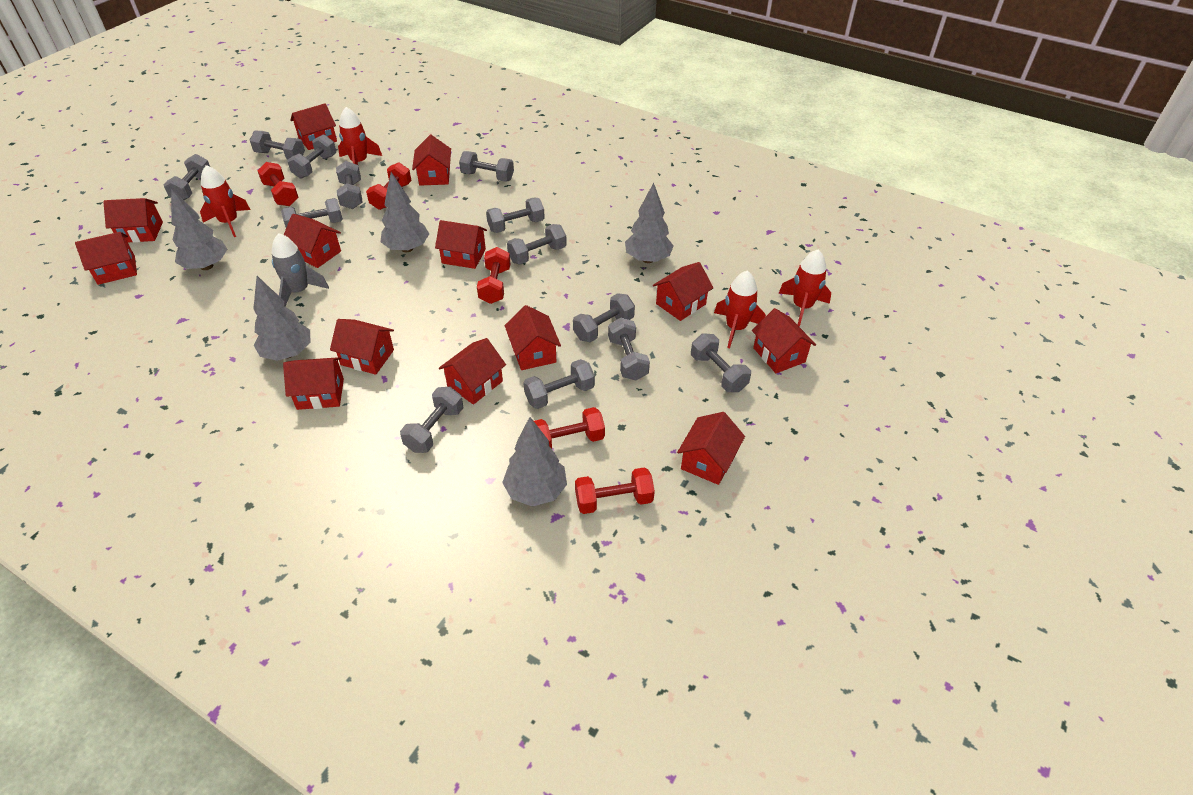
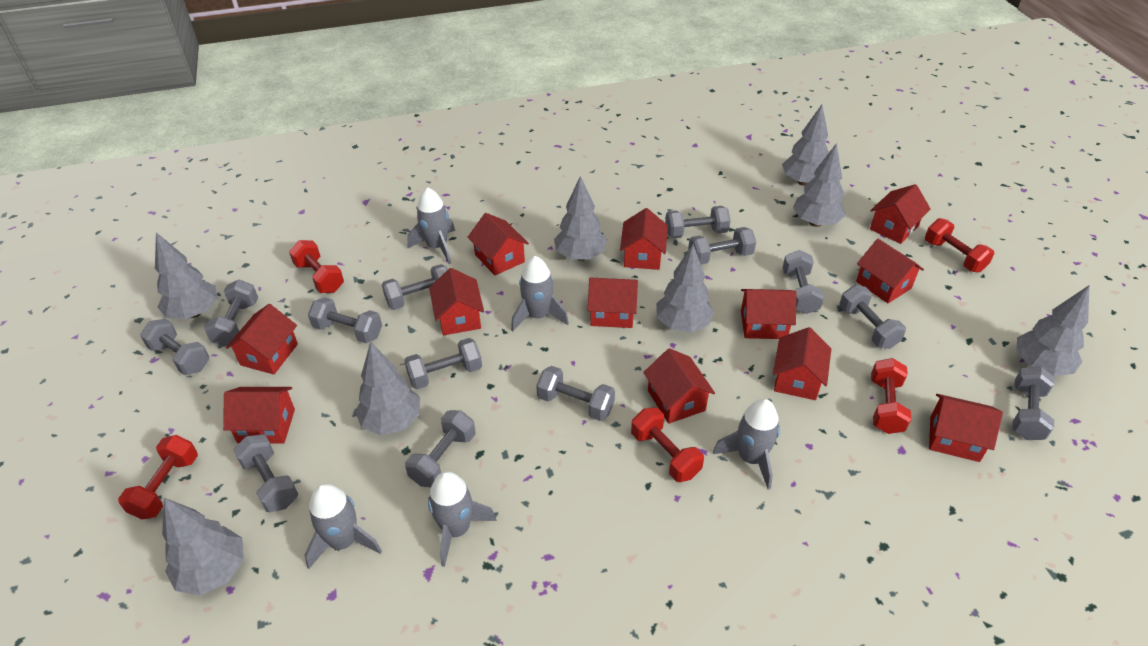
grey rocket: [272,233,329,306] = 1 -> [305,484,382,569] [407,187,455,264] [428,471,497,567] [511,256,569,331] [713,399,780,490] = 5
grey tree: [171,189,227,270] [253,276,310,361] [381,172,429,252] [502,417,567,507] [625,183,673,263] = 5 -> [155,233,217,319] [162,498,244,595] [355,342,420,435] [554,176,607,260] [656,244,714,332] [782,105,829,186] [793,143,845,227] [1016,285,1089,376] = 8
red house: [75,232,137,285] [103,198,163,243] [283,357,344,410] [284,214,341,268] [290,104,337,150] [330,319,394,375] [412,135,451,186] [435,220,487,269] [439,338,506,405] [505,305,561,370] [653,262,713,321] [677,412,745,485] [752,308,816,373] = 13 -> [223,387,295,443] [226,304,298,375] [429,268,484,335] [468,213,529,276] [588,278,638,328] [620,208,668,270] [643,348,715,424] [741,289,797,339] [773,327,831,400] [856,239,924,303] [870,184,930,244] [929,394,1003,462] = 12
red rocket: [200,165,251,237] [338,107,382,165] [714,271,766,348] [779,250,831,327] = 4 -> none = 0

